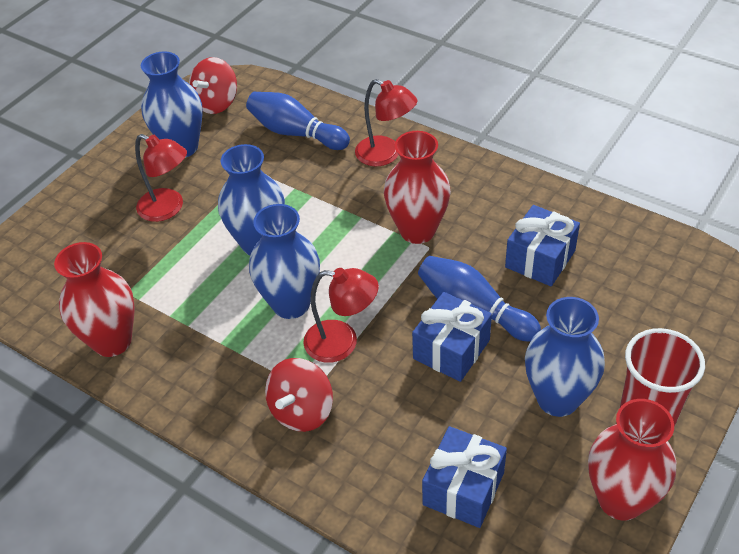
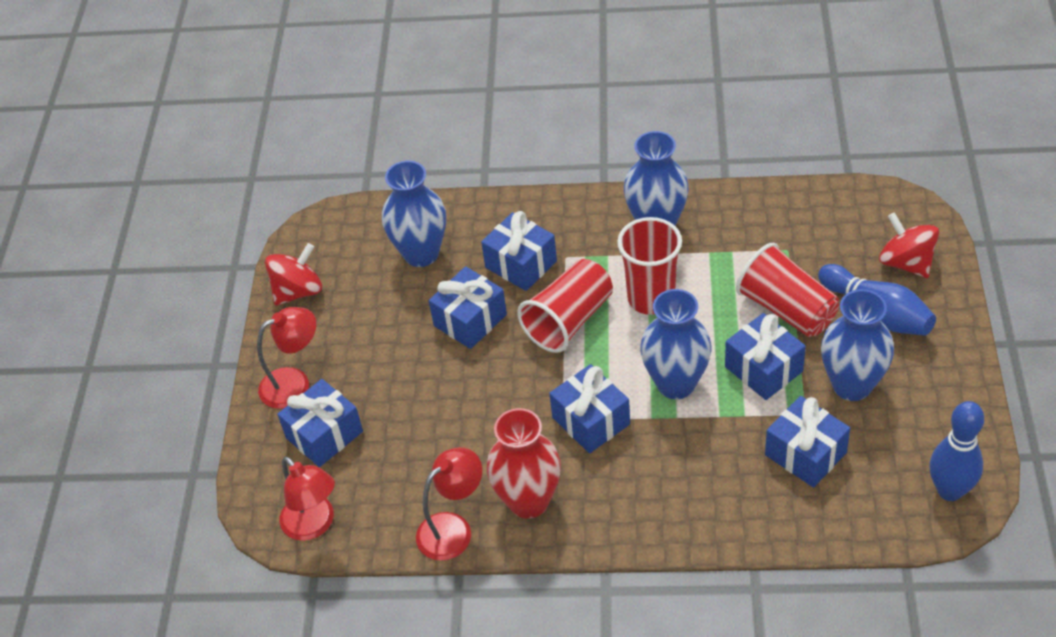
blue gift: [412,292,492,382] [422,426,507,528] [505,205,580,286] = 3 -> [277,379,363,467] [429,266,507,349] [481,211,557,291] [549,364,630,453] [725,313,806,400] [765,396,850,487] = 6
red cup: [619,328,705,427] = 1 -> [517,259,613,353] [617,217,682,315] [736,243,839,337] = 3
red vase: [54,242,135,357] [384,131,451,244] [588,399,676,520] = 3 -> [487,408,561,519] = 1

